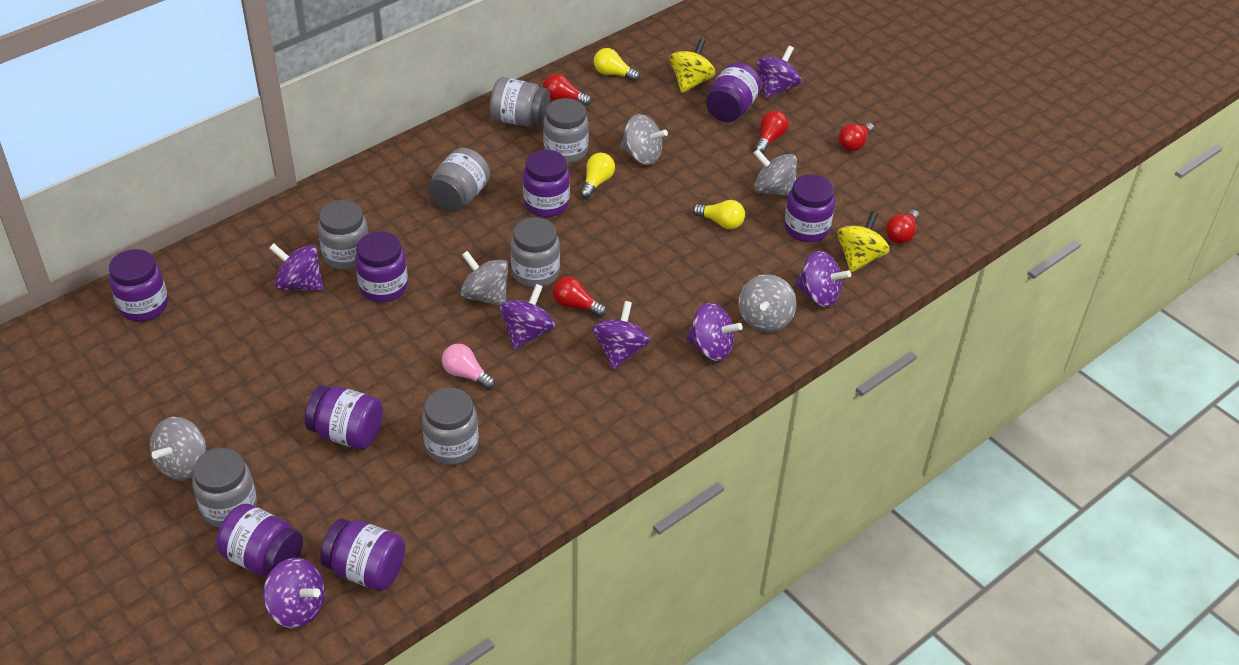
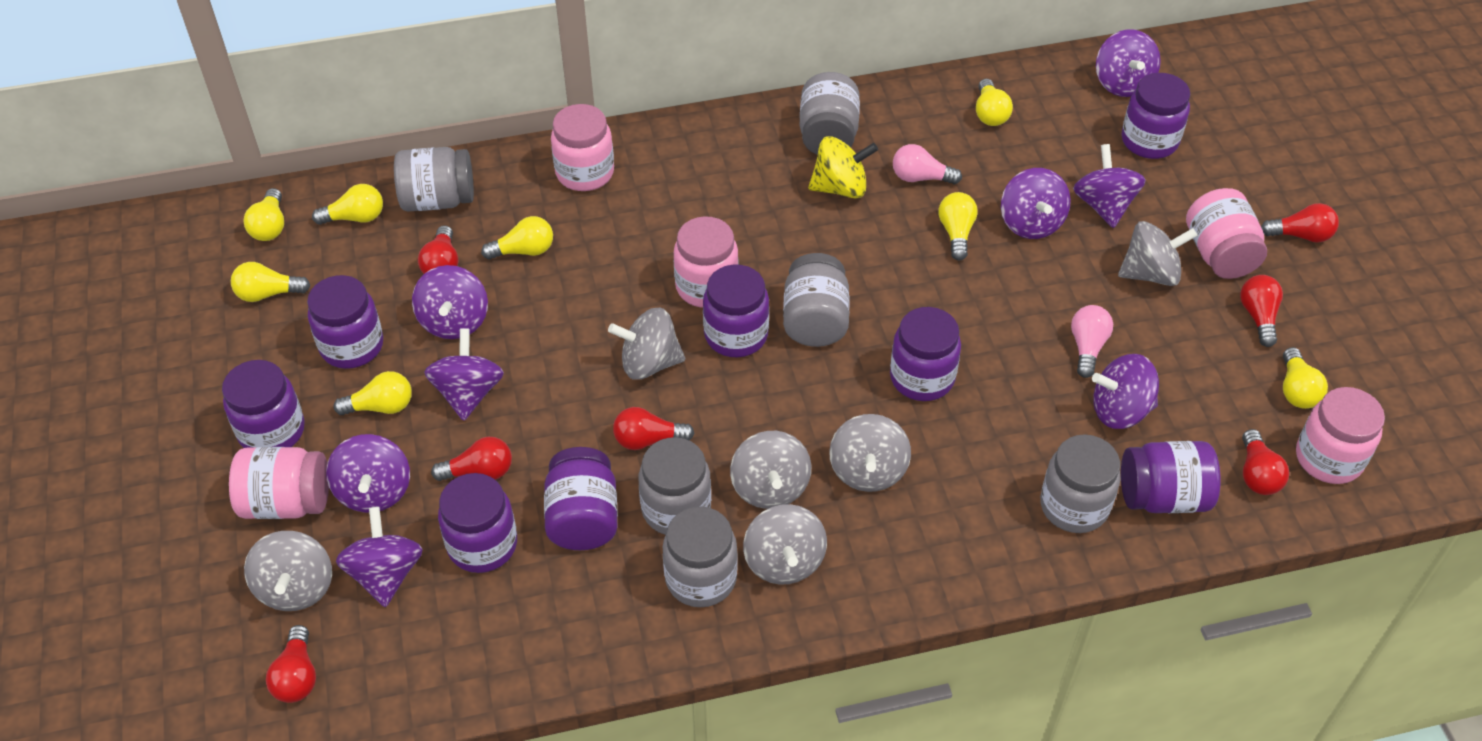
grey jar: [192,448,257,528] [318,200,369,270] [422,388,479,465] [427,148,490,212] [490,77,550,127] [511,217,560,287] [543,98,589,163] = 7 -> [394,147,474,212] [639,437,711,535] [663,506,738,607] [783,253,849,347] [800,72,860,155] [1040,434,1121,533] = 6
grey spinning top: [150,417,206,480] [460,251,508,306] [620,114,668,165] [738,274,797,332] [753,149,797,196] = 5 -> [244,531,332,611] [608,307,685,380] [730,431,811,509] [743,504,827,585] [829,414,911,492] [1118,221,1197,286] = 6
pink jar: none = 0 -> [229,447,329,519] [551,104,614,191] [674,216,739,308] [1186,188,1267,279] [1296,387,1385,484] = 5
pink light bulb: [442,344,495,390] = 1 -> [893,144,962,184] [1071,305,1113,378] = 2
purple spinning top: [263,558,325,628] [269,243,324,291] [500,284,555,350] [592,301,650,370] [686,303,743,361] [756,46,801,99] [795,251,851,307] = 7 -> [326,434,410,513] [336,507,423,607] [412,265,488,339] [424,328,504,421] [1001,168,1071,239] [1073,144,1146,228] [1092,354,1159,429] [1096,29,1161,97] = 8
red light bulb: [543,74,591,106] [553,276,607,317] [755,110,788,154] [838,122,874,152] [886,209,919,244] = 5 -> [266,625,316,703] [418,225,458,274] [431,437,512,481] [613,407,694,450] [1240,275,1283,347] [1242,429,1289,495] [1261,203,1339,243] = 7
yellow light bulb: [580,153,615,199] [594,48,640,82] [692,200,745,229] = 3 -> [231,262,310,302] [243,188,284,241] [312,184,383,225] [334,371,412,415] [481,216,553,260] [939,192,978,260] [976,79,1013,126] [1283,347,1328,409] = 8
yellow spinning top: [670,39,716,93] [837,211,890,272] = 2 -> [808,136,878,199] = 1

